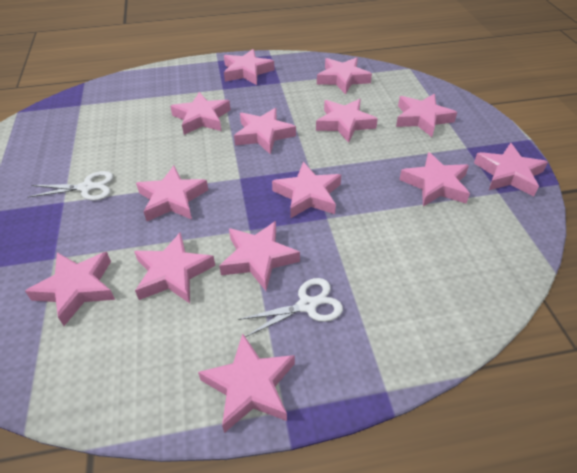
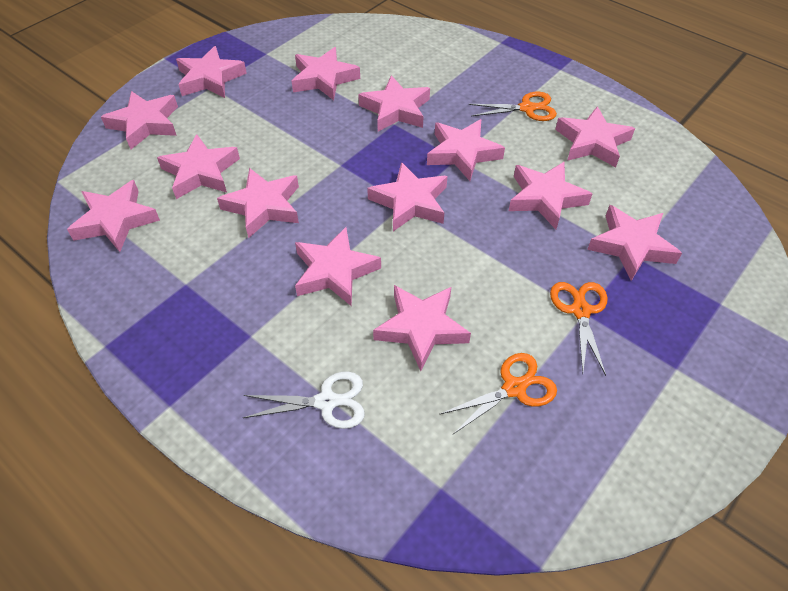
orange scissors: none = 0 -> [439,353,557,434] [469,92,557,121] [550,282,607,376] = 3
white scissors: [28,171,113,201] [238,278,343,337] = 2 -> [243,371,365,429] = 1

